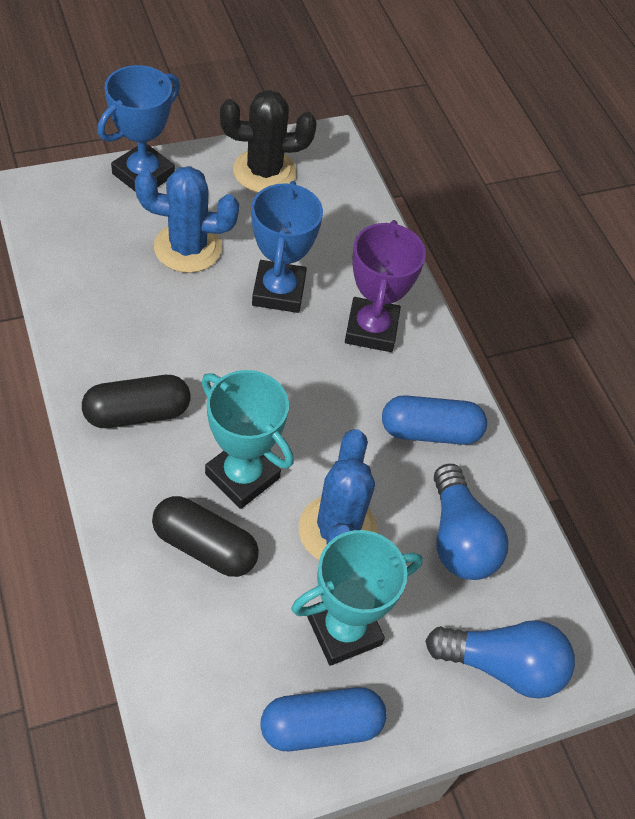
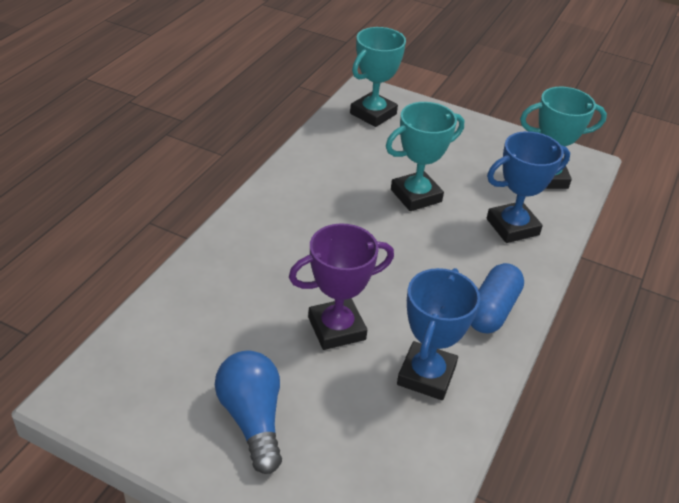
black cactus: [220,90,317,193] = 1 -> none = 0
black capsule: [82,375,190,428] [152,496,259,577] = 2 -> none = 0
blue cactus: [135,166,239,273] [299,429,378,560] = 2 -> none = 0
blue capsule: [261,687,387,751] [382,395,487,445] = 2 -> [471,263,524,334] = 1
blue light bulb: [425,620,575,699] [434,464,508,580] = 2 -> [215,351,282,474] = 1
turquoise trophy: [202,370,294,509] [291,530,423,666] = 2 -> [350,27,406,127] [386,102,464,211] [520,86,607,189] = 3

